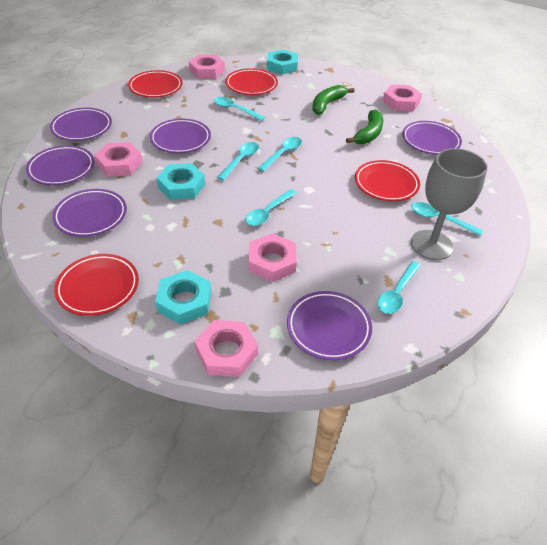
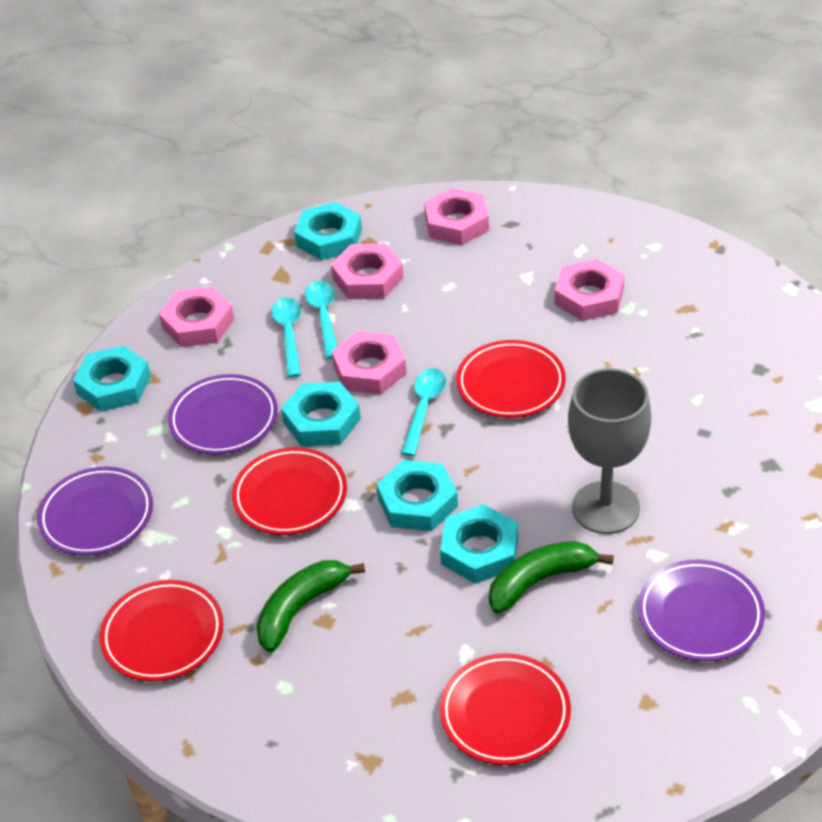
purple plate: [26,145,94,185] [50,108,112,141] [52,189,127,237] [150,119,211,153] [287,291,372,360] [402,121,462,155] = 6 -> [37,467,153,556] [168,374,278,454] [638,559,765,661] = 3
turquoise nut: [155,270,211,325] [157,163,205,200] [267,49,298,75] = 3 -> [73,345,151,412] [281,382,361,446] [294,202,362,260] [376,460,458,531] [440,504,518,584] = 5
turquoise spoon: [214,97,265,121] [217,142,259,181] [245,189,297,226] [258,137,302,172] [377,261,421,314] [411,202,483,236] = 6 -> [271,297,301,378] [305,281,337,359] [401,368,446,456] = 3

